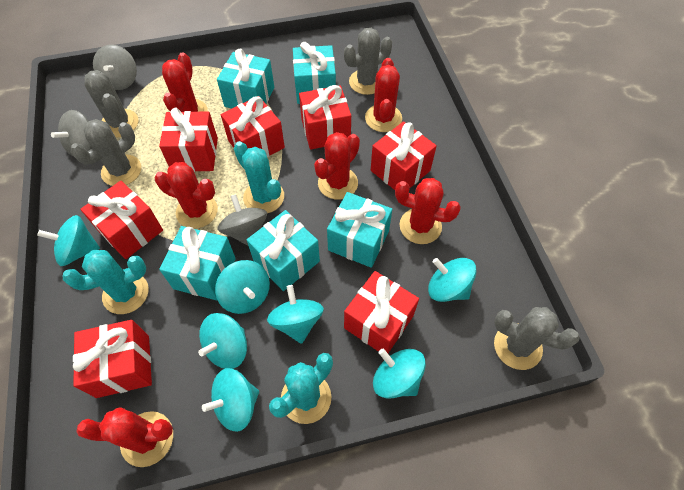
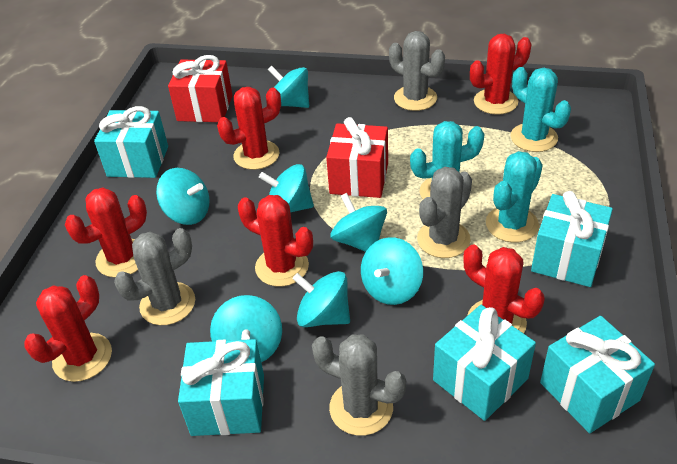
grey spinning top: [51,110,92,156] [93,45,137,90] [217,194,267,246] = 3 -> none = 0
red gift: [73,320,152,398] [80,181,163,259] [159,108,218,172] [221,96,285,157] [299,85,351,150] [344,271,419,353] [371,121,437,190] = 7 -> [168,55,233,122] [326,117,388,198] = 2

